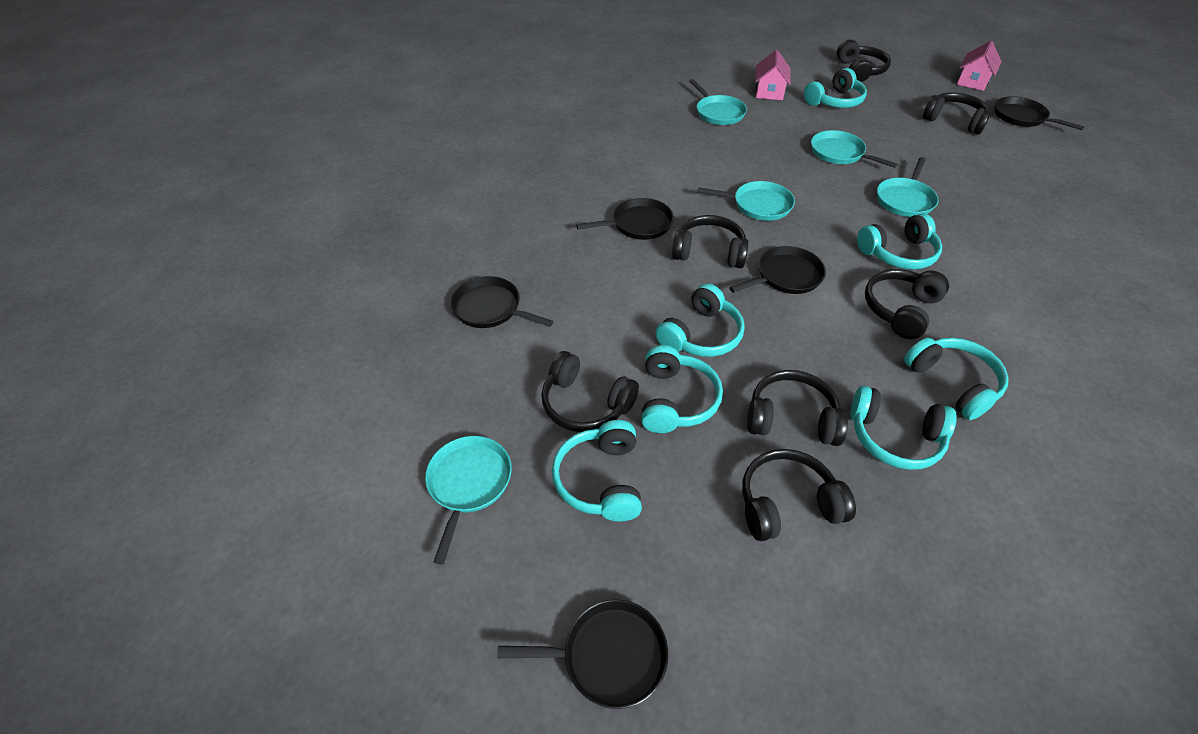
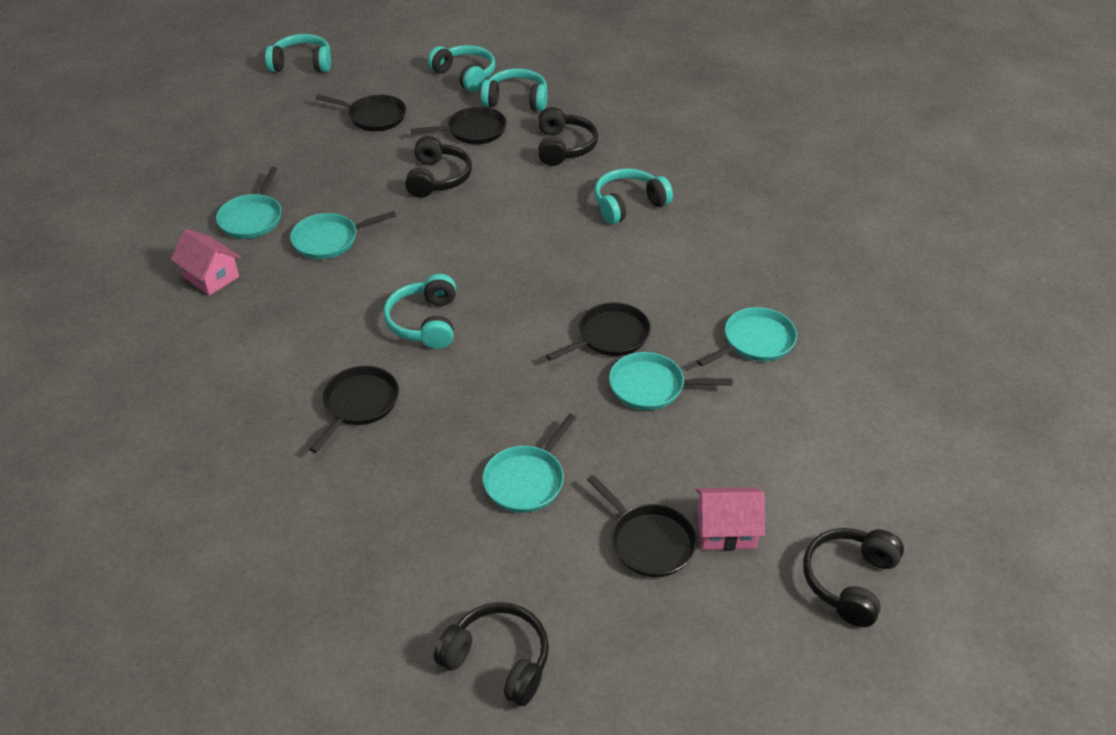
black headphones: [541,351,639,432] [672,215,749,268] [742,449,856,541] [747,370,848,446] [837,40,891,82] [865,269,949,339] [923,92,992,134] = 7 -> [405,136,472,198] [434,602,549,706] [538,107,598,166] [803,528,904,627] = 4
turquoise headphones: [552,420,642,521] [641,345,723,433] [656,283,745,357] [804,68,867,108] [850,386,957,470] [857,214,942,270] [904,338,1008,420] = 7 -> [265,34,331,72] [383,274,456,349] [427,45,496,92] [481,68,548,111] [594,168,673,224] = 5

